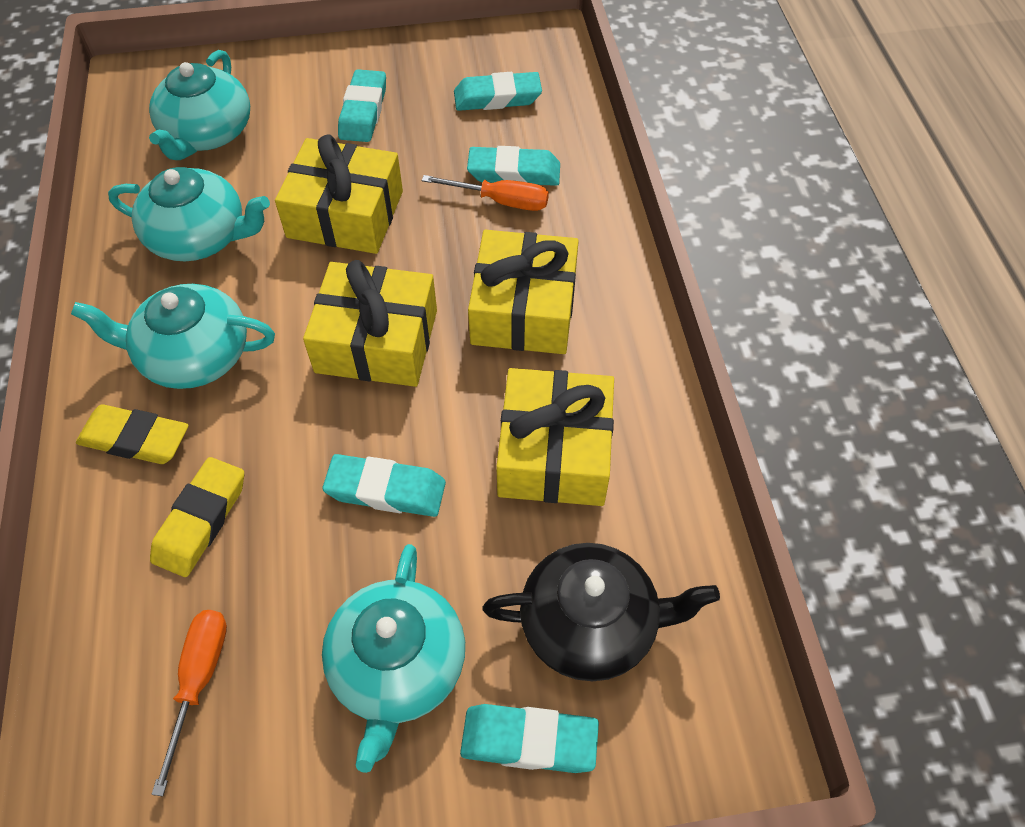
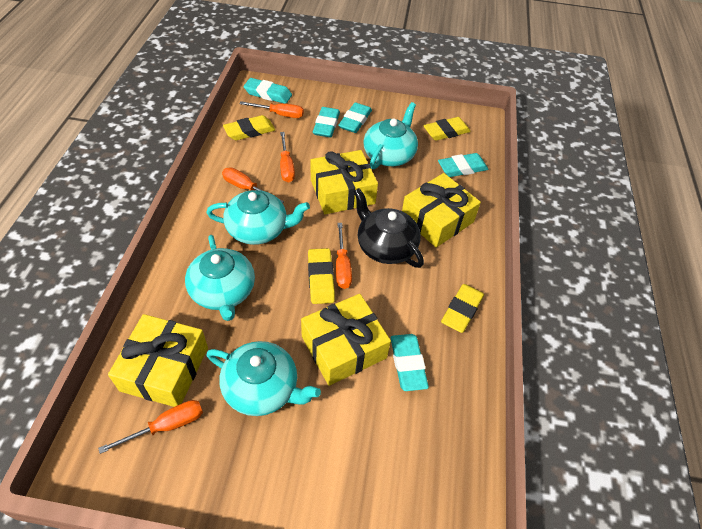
orange screwdriver: [151,610,227,796] [422,175,549,211] = 2 -> [98,400,203,454] [222,167,284,203] [240,101,304,118] [280,132,295,182] [336,223,352,289] = 5
yellow eraser: [76,404,189,464] [150,457,244,577] = 2 -> [223,115,275,140] [308,248,335,304] [423,117,471,141] [441,284,484,333] = 4

